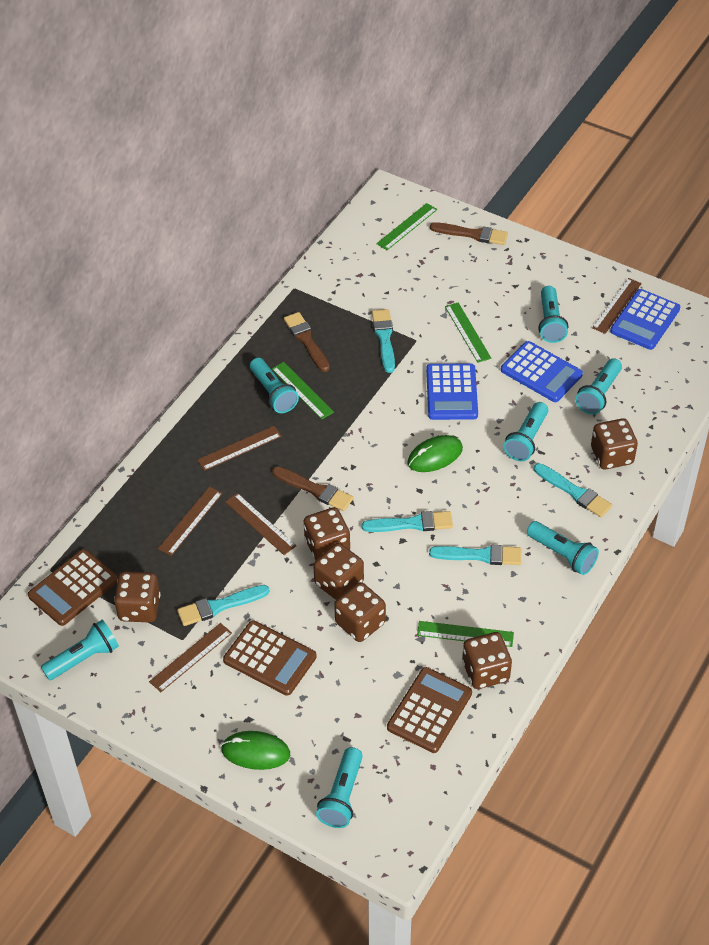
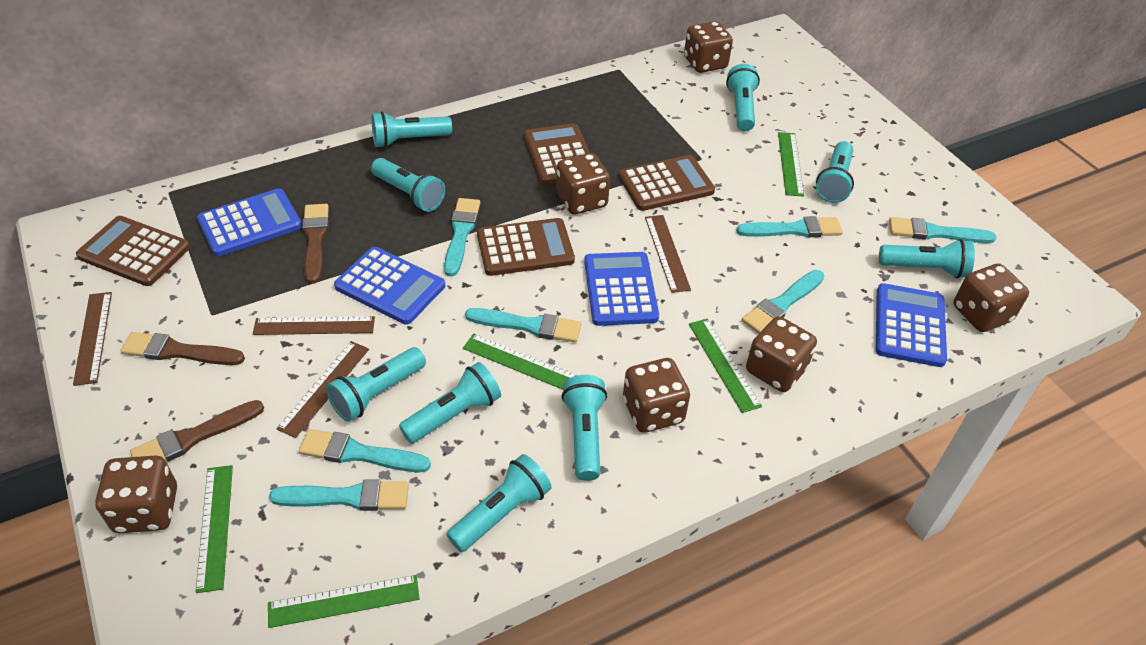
blue calculator: [426,363,478,420] [501,341,583,402] [610,289,680,350] = 3 -> [197,189,302,256] [334,247,445,325] [584,252,659,326] [876,283,947,367] = 4
brown calculator: [28,549,118,626] [223,620,317,696] [387,667,472,753] = 3 -> [76,216,190,286] [477,218,575,276] [524,123,590,185] [618,155,715,211] = 4
brown ruler: [149,623,232,692] [158,487,223,556] [197,426,282,471] [225,493,296,555] [592,278,642,334] = 5 -> [73,292,112,386] [253,316,375,335] [276,341,369,438] [645,215,691,293] = 4
green mouse: [221,731,290,770] [407,435,463,472] = 2 -> none = 0
green ruler: [272,362,334,419] [376,203,437,250] [417,621,514,647] [445,302,491,363] = 4 -> [196,465,233,593] [268,575,420,628] [463,333,577,390] [689,318,762,413] [778,132,804,196] = 5
turquoise brush: [177,585,270,626] [362,511,453,532] [372,309,395,373] [429,545,521,565] [534,463,612,518] = 5 -> [269,480,409,511] [299,429,431,472] [444,198,480,277] [465,308,581,343] [736,216,843,237] [742,270,824,334] [889,217,997,243] = 7
turquoise flashlight: [41,620,119,680] [250,358,299,413] [316,747,363,828] [503,402,548,461] [527,521,599,575] [538,286,568,343] [575,358,622,415] = 7 -> [326,347,426,422] [371,158,445,212] [372,111,452,148] [399,362,501,443] [446,454,552,552] [561,375,607,481] [726,64,760,131] [816,141,854,203] [879,239,975,279] = 9

